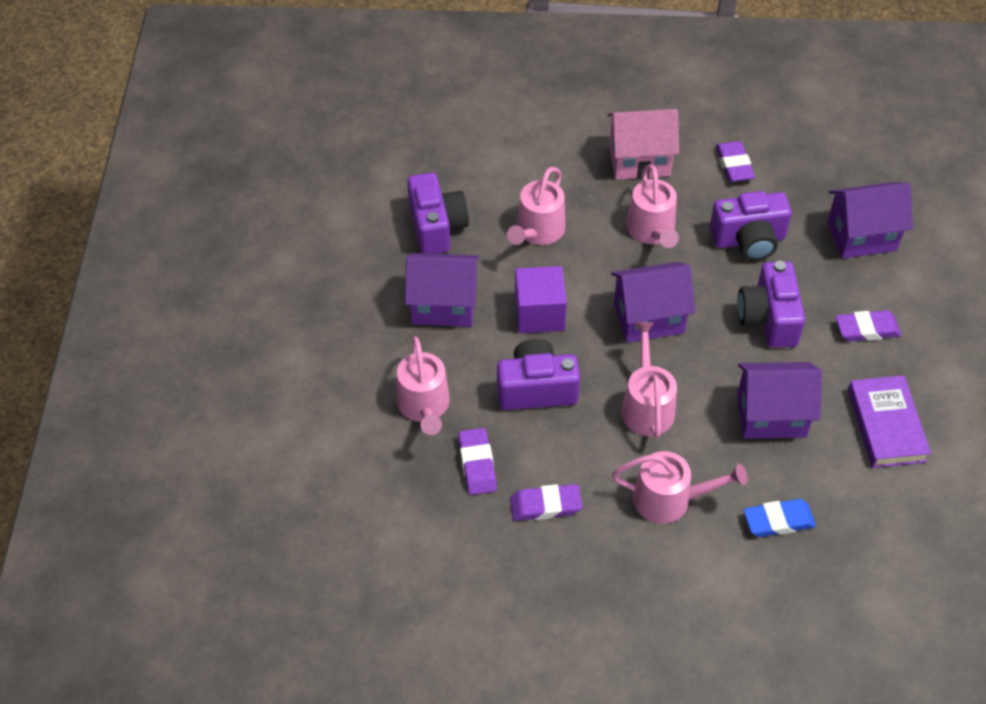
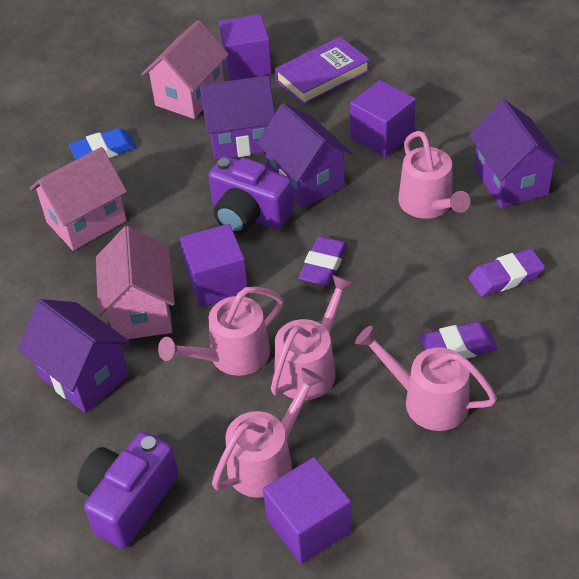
pink house: [607,109,679,180] = 1 -> [29,147,127,251] [96,226,175,339] [142,20,229,119] = 3
purple camera: [407,172,469,254] [497,339,580,410] [710,191,792,261] [737,261,805,348] = 4 -> [77,432,178,549] [208,156,294,234] = 2
purple cube: [515,266,567,333] = 1 -> [180,224,248,307] [219,14,272,81] [263,457,351,564] [350,80,416,157] = 4
purple eraser: [458,428,497,495] [510,484,582,521] [716,141,755,182] [836,310,901,342] = 4 -> [299,236,347,286] [418,322,498,359] [468,249,545,297] = 3

